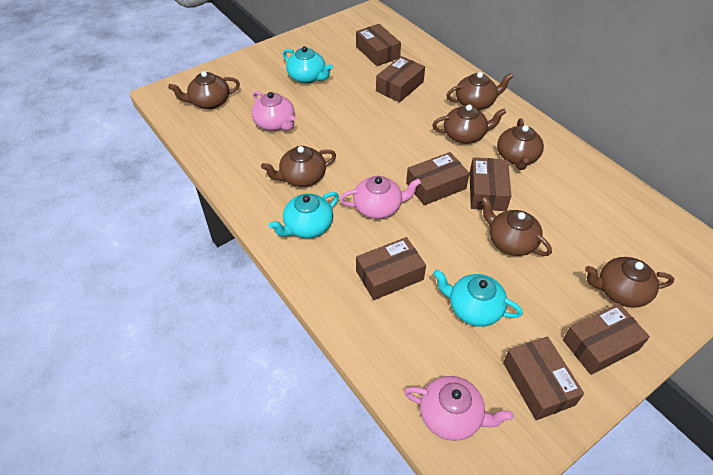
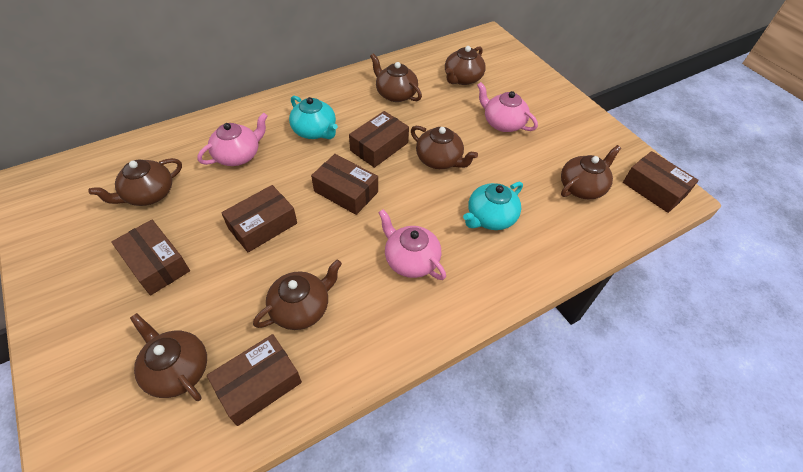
brown box: [356,24,401,66] [356,237,426,300] [376,56,425,102] [406,152,470,205] [470,157,511,211] [503,337,584,420] [563,303,650,375] = 7 -> [111,220,190,295] [207,334,302,426] [221,185,297,252] [311,154,378,215] [349,111,409,168] [623,151,699,213] = 6
turquoise teapot: [269,192,339,238] [283,46,333,84] [433,269,523,327] = 3 -> [289,96,338,139] [463,182,523,230] = 2

